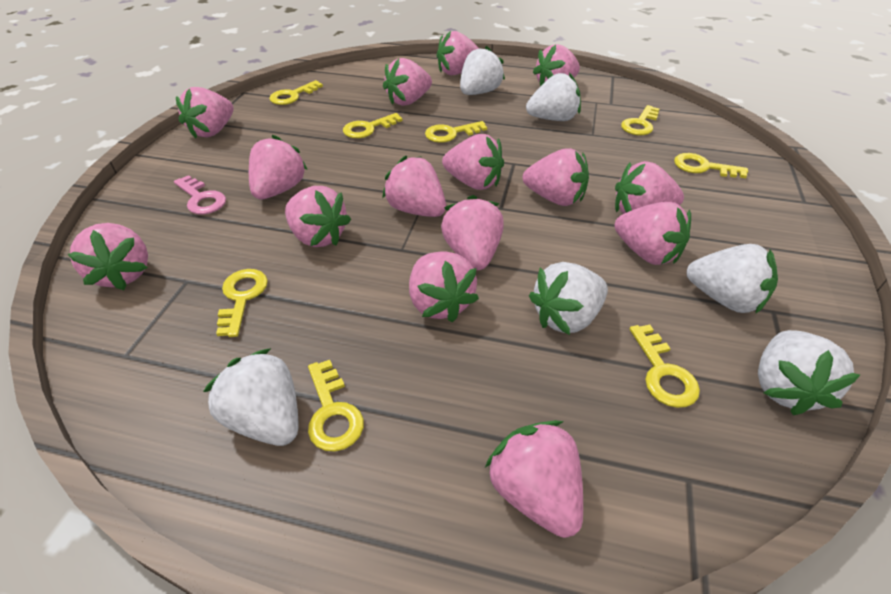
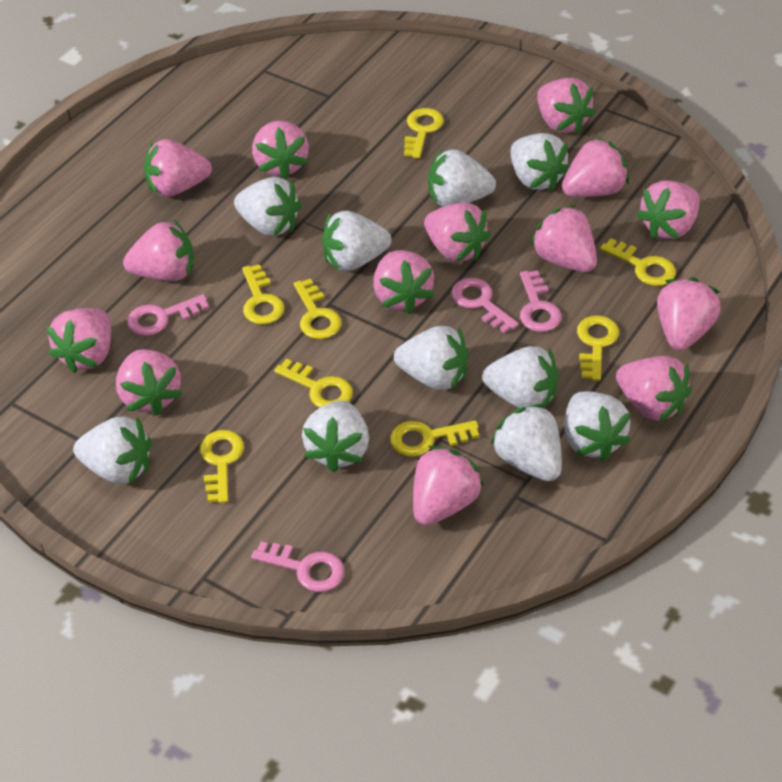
pink key: [174,175,226,214] = 1 -> [127,294,209,336] [251,541,345,592] [451,278,519,333] [520,270,562,332] = 4
pink strawberry: [67,223,148,290] [176,87,234,138] [249,135,308,199] [285,186,351,247] [382,156,446,217] [383,58,432,106] [409,251,479,322] [437,31,479,75] [441,195,504,270] [442,134,504,190] [485,420,583,538] [523,148,589,206] [533,44,580,86] [614,202,691,265] [615,161,684,214] = 15 -> [46,308,111,373] [116,349,182,416] [123,220,194,281] [144,139,212,197] [252,121,309,180] [373,250,435,314] [413,446,484,526] [424,202,491,262] [530,205,597,272] [537,78,596,134] [562,137,629,197] [616,356,692,422] [636,181,700,239] [657,277,721,351] = 14
white strawberry: [203,348,298,446] [460,46,505,95] [526,73,581,121] [529,262,608,335] [687,244,778,314] [758,330,860,415] = 6 -> [73,417,152,484] [234,177,301,236] [302,401,369,472] [322,211,392,271] [394,326,468,390] [428,149,496,207] [482,346,558,408] [491,404,562,481] [511,133,570,191] [564,391,631,461] = 10

